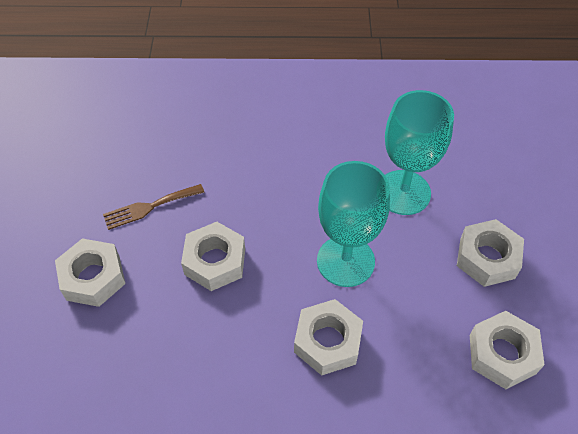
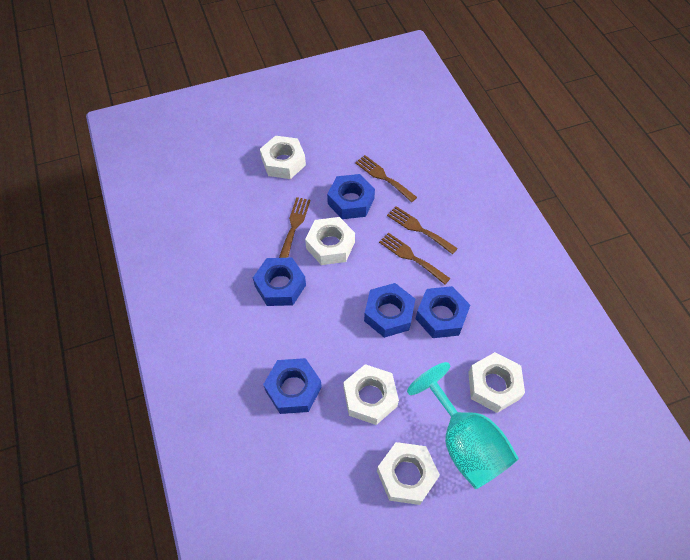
blue nut: none = 0 -> [253,258,306,306] [263,358,322,414] [327,174,375,219] [364,283,415,338] [416,286,470,338] = 5
brown fork: [103,184,205,230] = 1 -> [279,197,310,258] [355,155,417,202] [379,232,451,285] [387,206,458,254] = 4
turquoise goblet: [317,161,390,287] [385,90,454,215] = 2 -> [407,362,519,489] = 1

